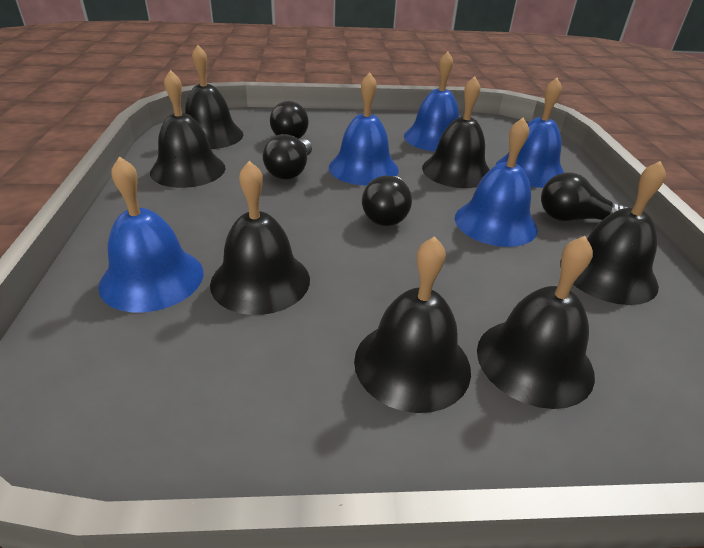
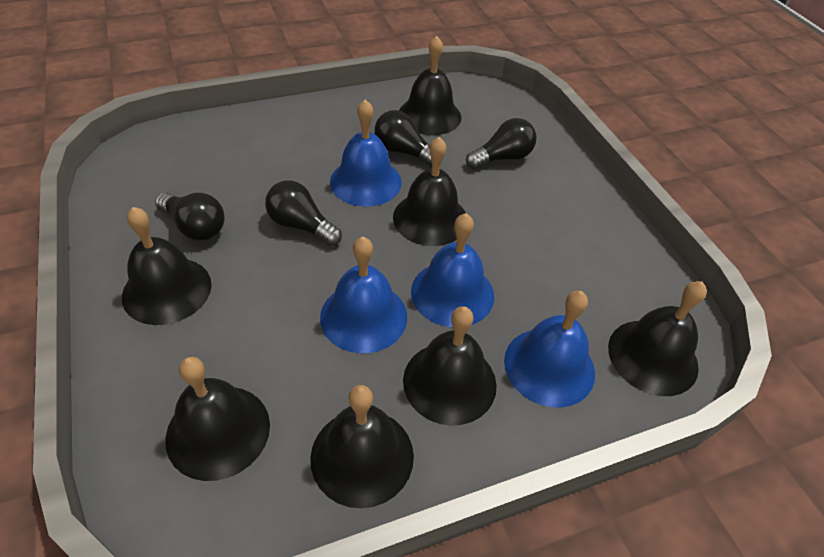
blue bell: [98,156,204,313] [329,72,399,185] [404,51,459,152] [455,118,538,247] [495,78,565,188] = 5 -> [320,236,407,353] [330,99,402,207] [411,213,494,327] [504,291,595,408] = 4

